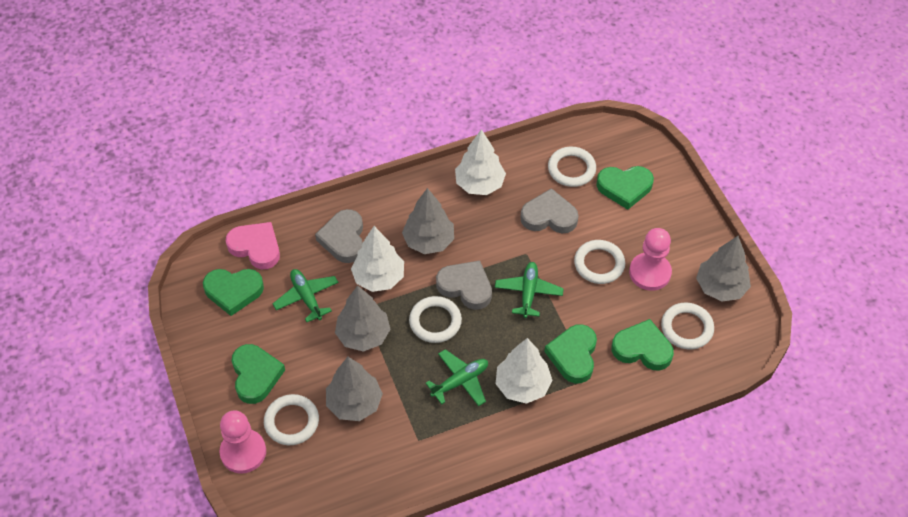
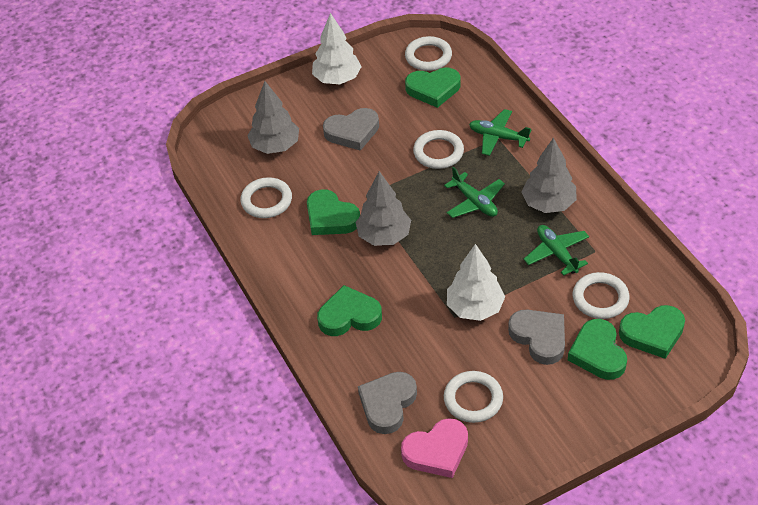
grey tree: [326,357,383,421] [335,285,391,352] [402,188,454,254] [696,236,751,302] = 4 -> [247,81,299,154] [355,171,411,246] [522,138,577,213] = 3
pink pawn: [220,410,266,474] [629,228,672,291] = 2 -> none = 0
white tree: [351,226,404,292] [455,129,506,195] [496,338,552,404] = 3 -> [312,13,362,84] [447,244,505,321] = 2

